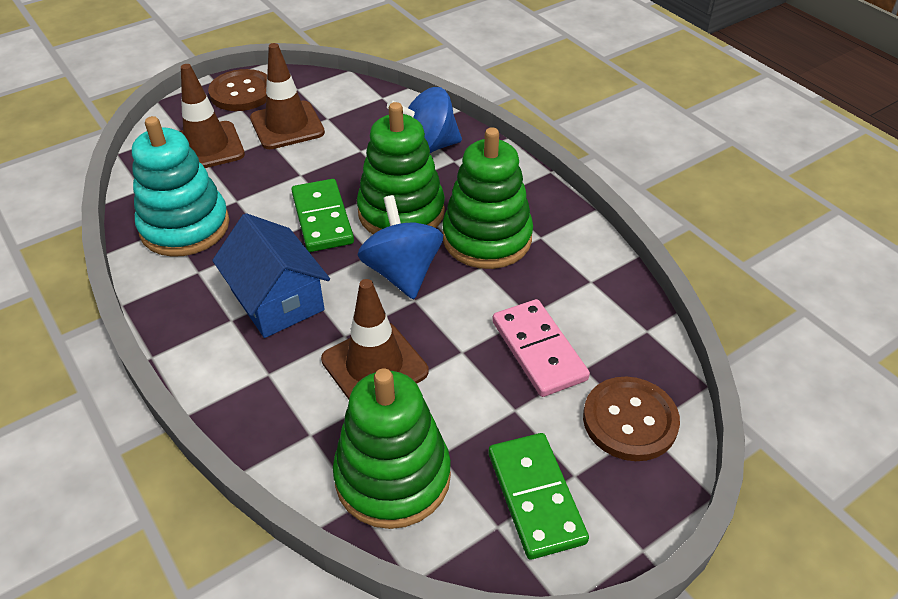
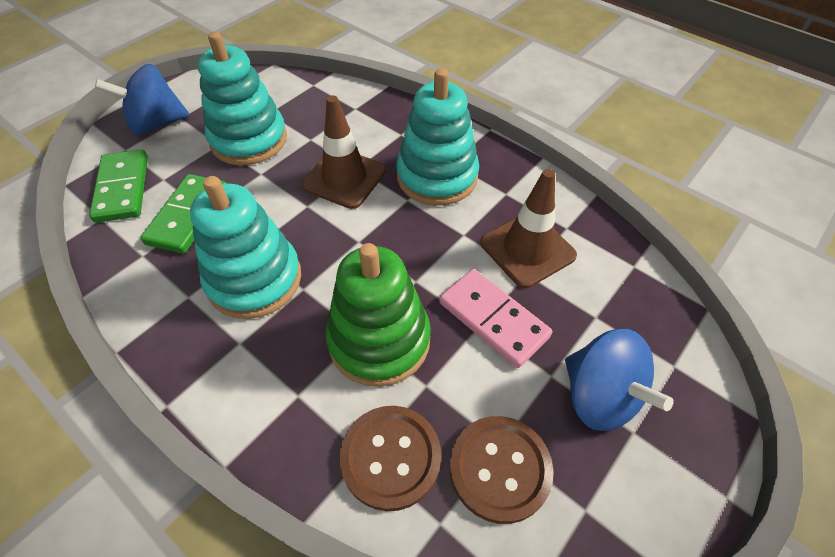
blue house: [212,213,330,338] = 1 -> none = 0
brown traffic cone: [179,64,245,168] [250,43,325,149] [321,279,428,399] = 3 -> [301,95,386,209] [480,169,577,288] = 2
green stacking toy: [333,368,451,529] [357,102,445,234] [442,127,533,269] = 3 -> [326,243,431,387] = 1
turquoise stacking toy: [132,116,230,257] = 1 -> [190,176,301,319] [198,32,287,165] [396,68,479,206] = 3

